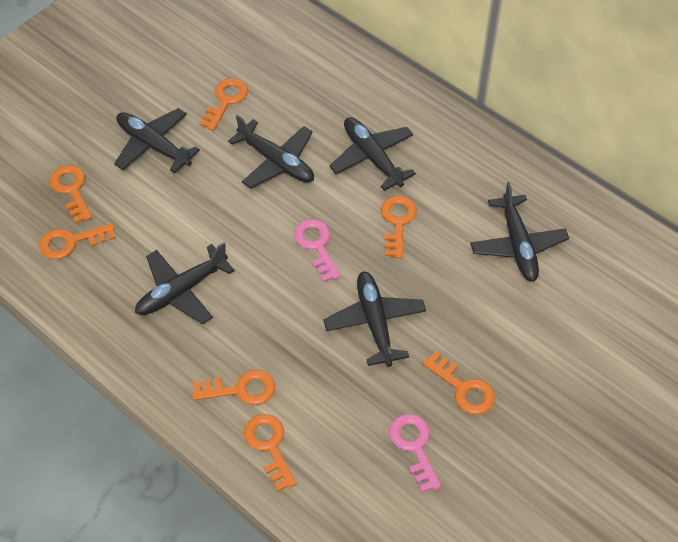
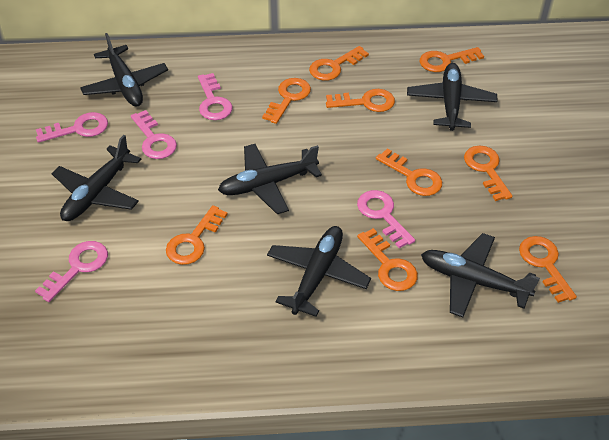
orange key: [39,223,115,259] [50,165,92,224] [192,370,275,405] [199,78,248,131] [244,414,297,491] [381,196,417,258] [423,352,495,414] = 7 -> [166,205,228,265] [262,78,311,124] [309,46,369,81] [326,89,395,112] [357,228,418,291] [376,149,442,196] [420,47,484,72] [464,146,513,201] [519,236,577,303] = 9
pink key: [294,219,341,282] [389,414,441,493] = 2 -> [35,241,108,302] [36,112,108,143] [131,110,177,159] [198,73,232,120] [357,190,415,248] = 5

